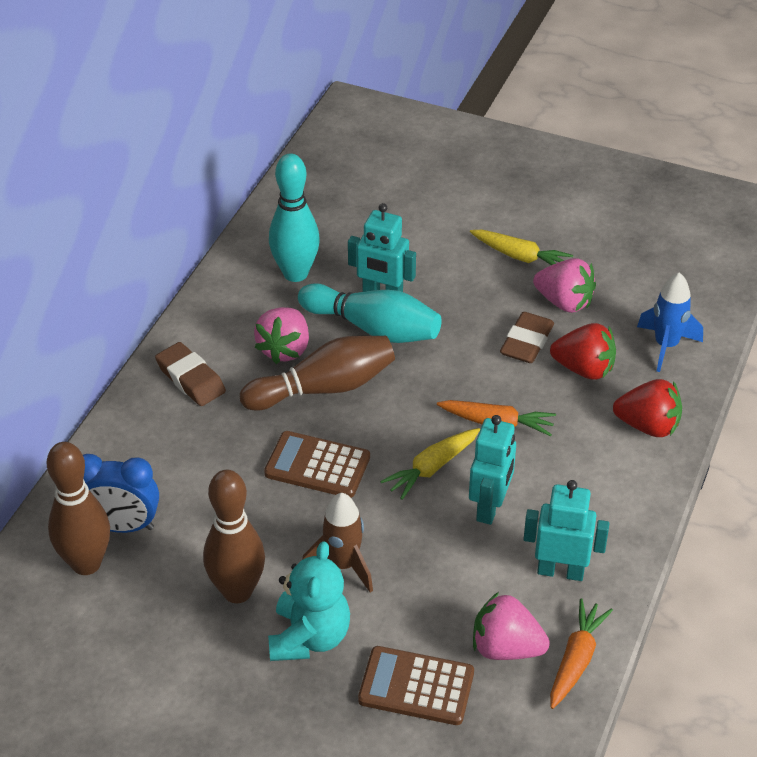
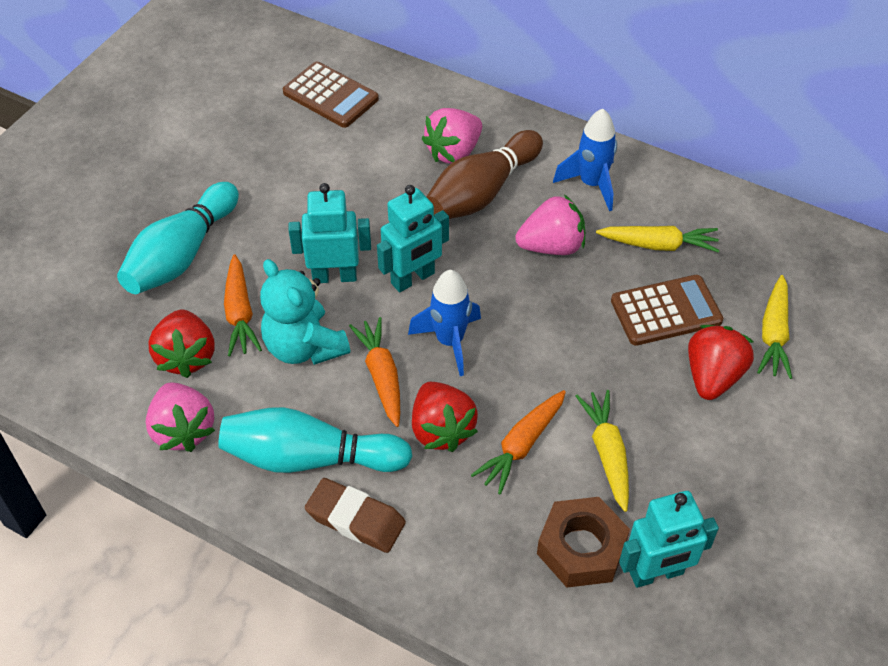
blue clock: [83,454,159,533] = 1 -> none = 0
blue rocket: [637,272,703,372] = 1 -> [408,270,481,376] [553,108,617,211] = 2
brown bowling pin: [47,442,110,575] [203,470,265,603] [240,336,395,411] = 3 -> [426,130,543,219] = 1
brown eraser: [155,342,226,406] [500,312,554,363] = 2 -> [305,478,406,553] = 1
brown nut: none = 0 -> [537,497,630,588] = 1
brown rocket: [302,493,373,593] = 1 -> none = 0
orange carrot: [437,400,556,436] [550,598,613,709] = 2 -> [224,254,262,356] [349,317,400,427] [471,390,566,494] = 3
red strawberry: [550,323,616,380] [613,379,682,437] = 2 -> [149,310,214,378] [412,382,478,452] [688,325,754,400] = 3
yellow carrot: [380,428,480,500] [470,230,573,265] = 2 -> [576,390,629,512] [596,226,720,253] [757,275,792,379] = 3

